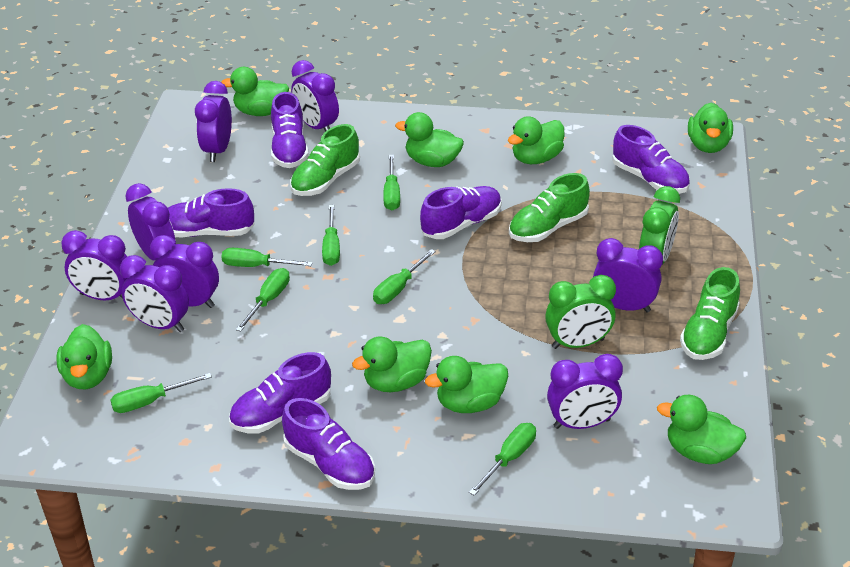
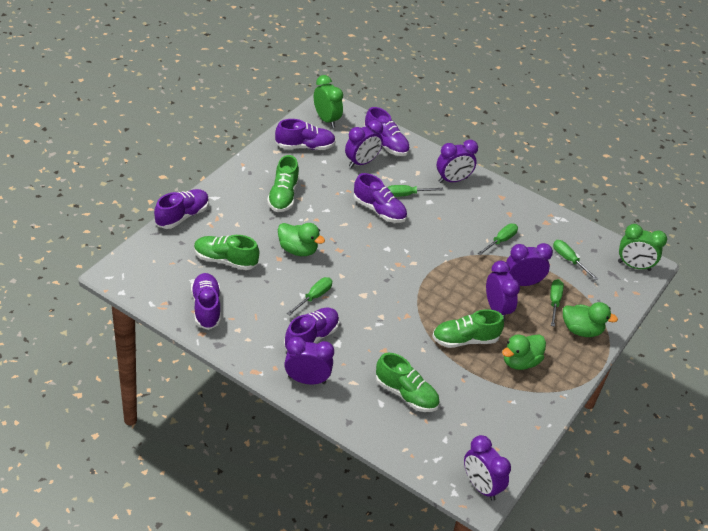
green duck: [56,324,112,389] [221,67,289,116] [352,336,432,392] [395,112,464,167] [425,356,508,413] [508,116,564,164] [657,395,746,464] [688,102,733,153] = 8 -> [278,223,325,256] [502,334,546,370] [563,302,618,337] = 3
green screwdriver: [110,373,212,413] [221,248,312,267] [236,268,290,332] [322,205,340,266] [373,249,436,304] [383,155,400,210] [469,423,536,496] = 7 -> [287,277,332,316] [387,185,443,197] [478,223,518,255] [550,279,564,327] [553,240,598,280] = 5
green shoe: [290,124,360,196] [509,173,590,242] [680,267,740,360] = 3 -> [194,235,259,270] [267,155,299,212] [376,353,440,412] [432,309,504,348] = 4
purple clock: [61,230,127,300] [120,255,189,332] [125,183,176,261] [150,235,219,308] [195,81,232,162] [291,60,339,132] [547,354,623,429] [593,238,663,312] = 8 -> [284,337,334,385] [345,120,383,168] [437,140,478,183] [464,435,511,501] [486,261,520,321] [506,243,553,286] = 6

